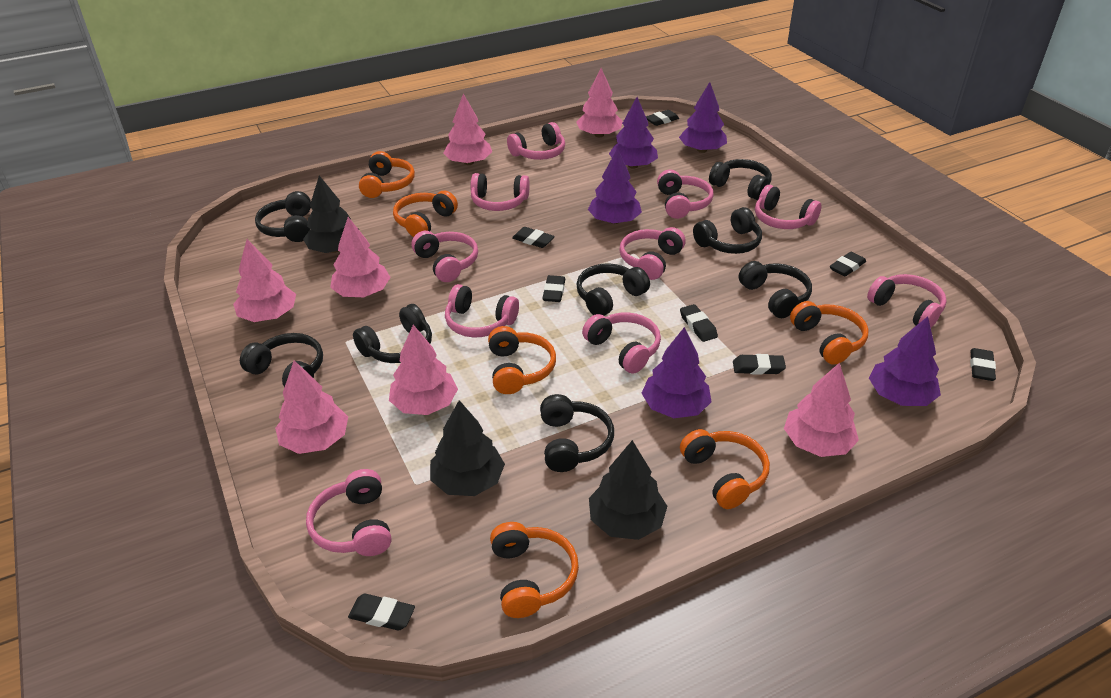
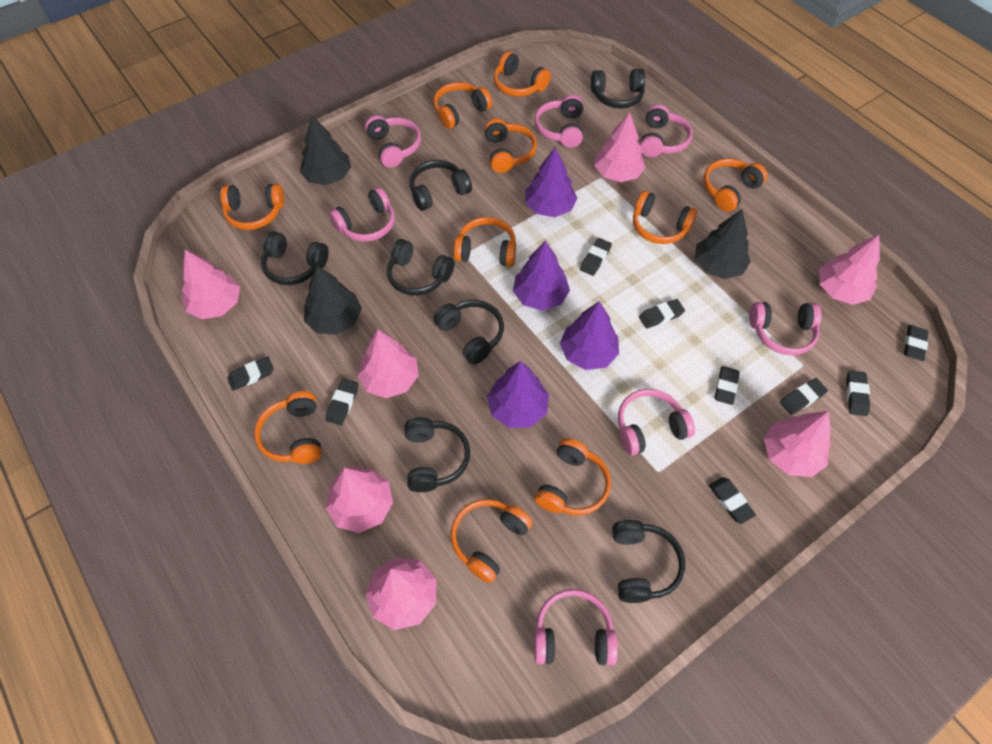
black eraser: [348,594,415,630] [512,227,555,248] [542,275,565,302] [646,110,679,126] [680,304,718,342] [733,354,786,375] [830,252,866,276] [970,348,996,381] = 8 -> [227,356,274,391] [326,379,358,425] [580,238,612,276] [639,299,685,329] [709,477,756,524] [714,366,740,405] [780,378,828,415] [846,370,870,416] [904,325,928,361] = 9
black headphones: [240,333,323,387] [255,191,311,242] [353,304,432,363] [540,394,614,472] [576,263,650,316] [693,207,762,254] [709,159,772,200] [738,261,812,318] = 8 -> [261,231,329,285] [387,239,455,296] [404,417,470,492] [410,160,472,211] [433,300,504,365] [591,69,645,108] [612,520,685,603] = 7
orange headphones: [359,151,415,198] [393,190,458,237] [488,326,556,394] [490,522,579,618] [680,429,770,509] [790,301,869,365] = 6 -> [220,184,284,230] [254,391,322,464] [433,82,492,129] [451,499,533,583] [454,217,516,266] [484,118,537,173] [494,51,551,97] [535,438,611,516] [633,191,697,244] [703,158,768,212] = 10
pink headphones: [306,469,391,556] [412,231,478,282] [445,284,519,337] [470,173,530,211] [507,122,565,160] [582,312,661,374] [619,227,686,280] [657,170,714,219] [755,185,821,229] [867,274,947,328] = 10 -> [329,187,395,242] [365,115,421,168] [534,94,583,148] [534,589,618,666] [618,389,695,456] [640,104,693,157] [749,302,822,355] = 7
purple tree: [588,148,642,224] [609,97,658,169] [642,327,711,418] [679,82,727,153] [869,316,941,406] = 5 -> [487,361,549,428] [513,241,570,311] [525,147,577,217] [560,301,619,370] = 4

